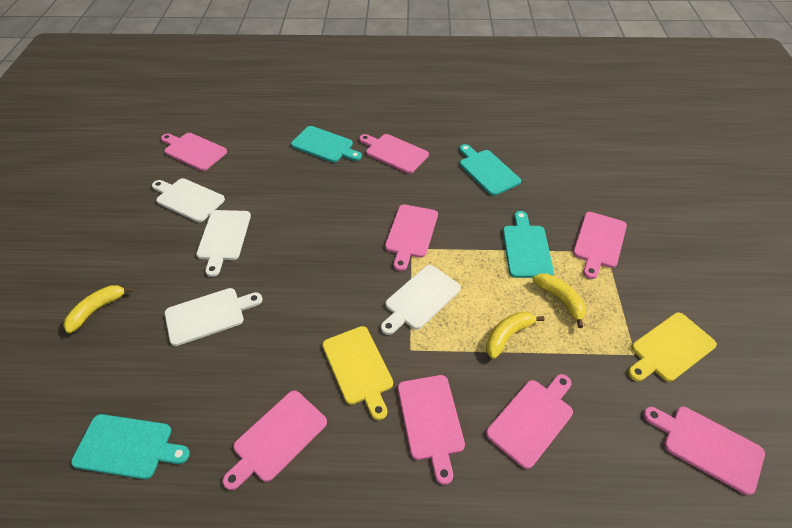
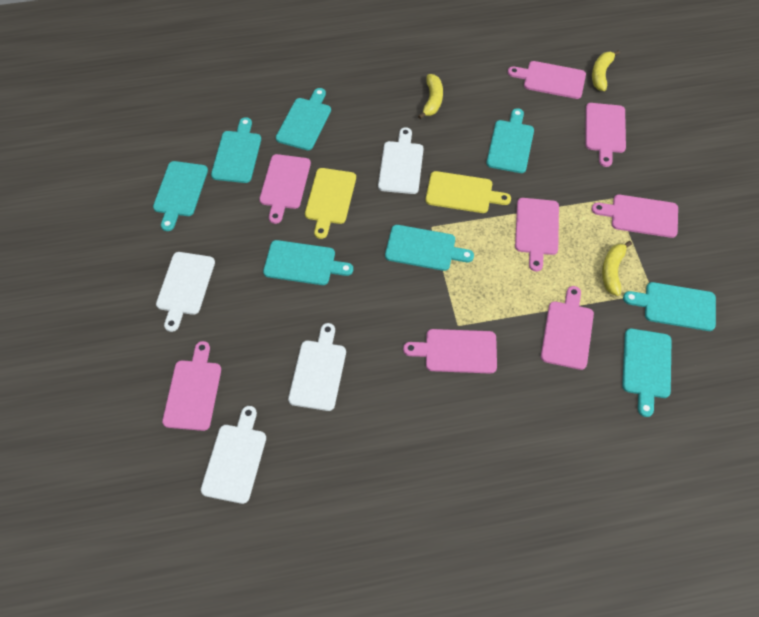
turquoise cutting board: [71,414,190,479] [291,126,362,163] [459,144,521,196] [503,211,554,278] = 4 -> [153,161,208,231] [211,117,261,183] [263,240,353,285] [276,88,331,150] [385,225,474,271] [486,108,534,173] [622,329,671,417] [623,282,716,331] = 8

